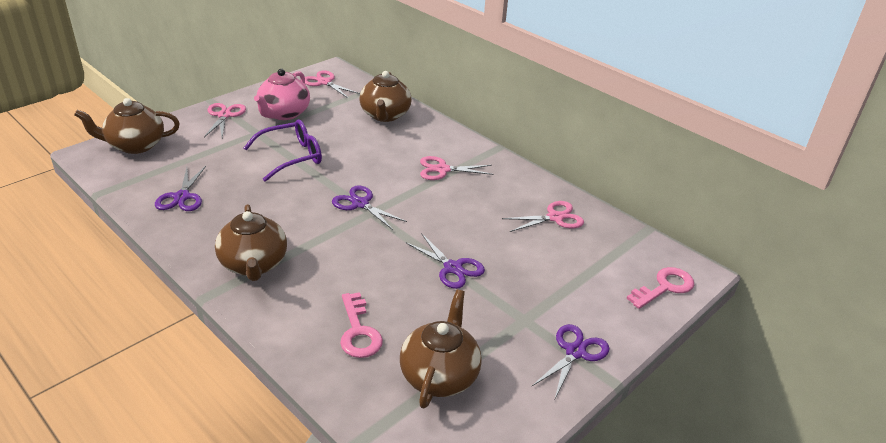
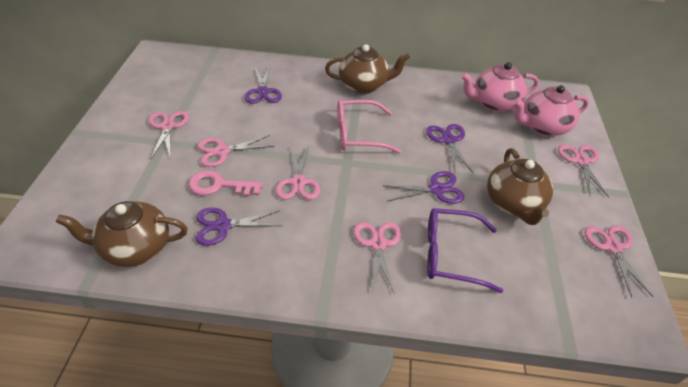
brown teapot: [74,98,180,154] [215,204,287,281] [360,71,411,122] [400,290,482,409] = 4 -> [56,201,188,267] [325,44,410,94] [487,148,553,225] = 3
pink glasses: none = 0 -> [337,100,401,154] = 1
pink key: [340,292,383,358] [626,267,694,309] = 2 -> [189,170,263,196] = 1
pink scissors: [204,103,246,138] [305,70,360,98] [420,156,494,180] [502,201,584,232] = 4 -> [148,111,189,159] [197,135,274,167] [276,146,320,200] [354,222,401,295] [558,145,609,198] [585,225,653,297] = 6
pink teapot: [254,69,310,120] = 1 -> [461,62,539,112] [513,85,589,136] = 2

